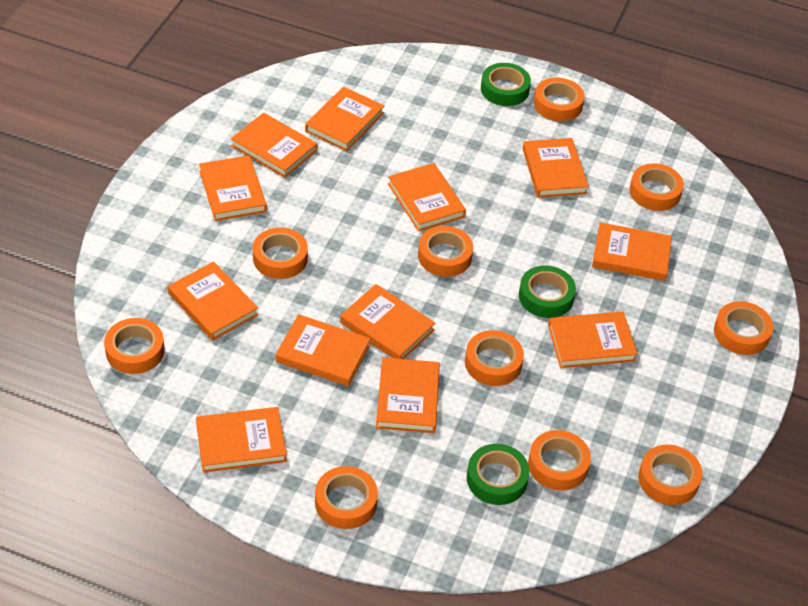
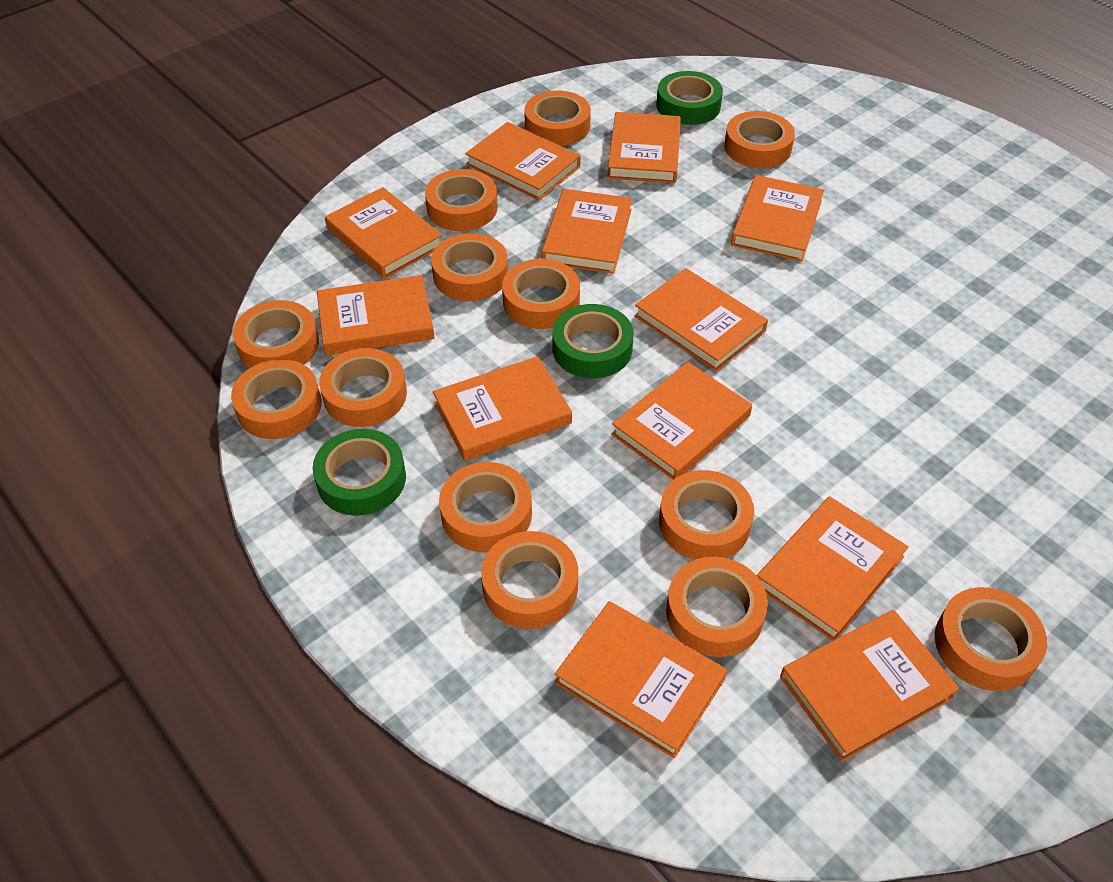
orange tape: [104,318,164,374] [253,228,308,279] [315,466,378,529] [418,226,473,277] [465,330,524,386] [528,430,591,491] [534,78,585,121] [629,163,684,211] [638,445,703,505] [714,301,774,355] = 10 -> [231,359,322,439] [233,300,319,368] [319,348,407,427] [425,169,498,231] [431,233,508,301] [439,462,532,552] [481,531,578,629] [502,259,580,329] [524,91,591,146] [659,470,754,560] [666,557,768,657] [724,111,795,168] [935,587,1047,691] = 13

